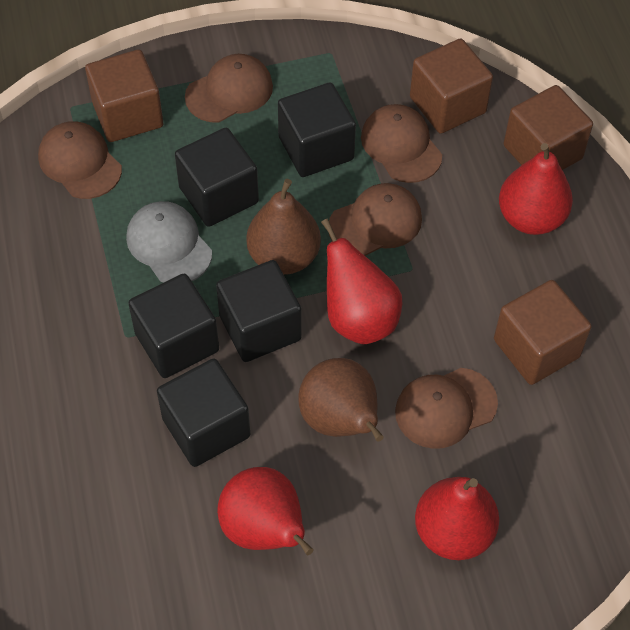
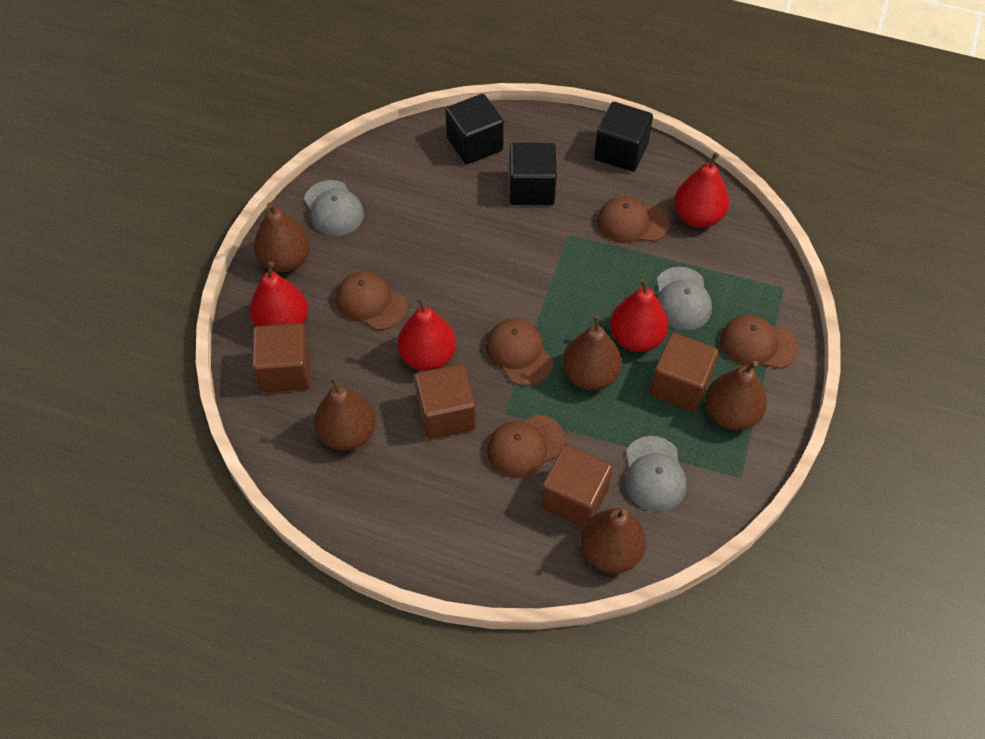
black cube: [128,274,219,378] [157,359,250,467] [175,128,259,227] [216,260,302,362] [278,82,356,177] = 5 -> [445,94,504,164] [509,143,557,205] [594,102,653,172] = 3
brown pear: [246,179,321,275] [299,358,384,442] = 2 -> [254,203,310,272] [314,376,376,451] [563,315,622,390] [581,508,646,573] [705,361,767,430] = 5
grey cap: [126,201,212,283] = 1 -> [304,180,364,236] [625,436,686,512] [657,267,712,330] = 3

